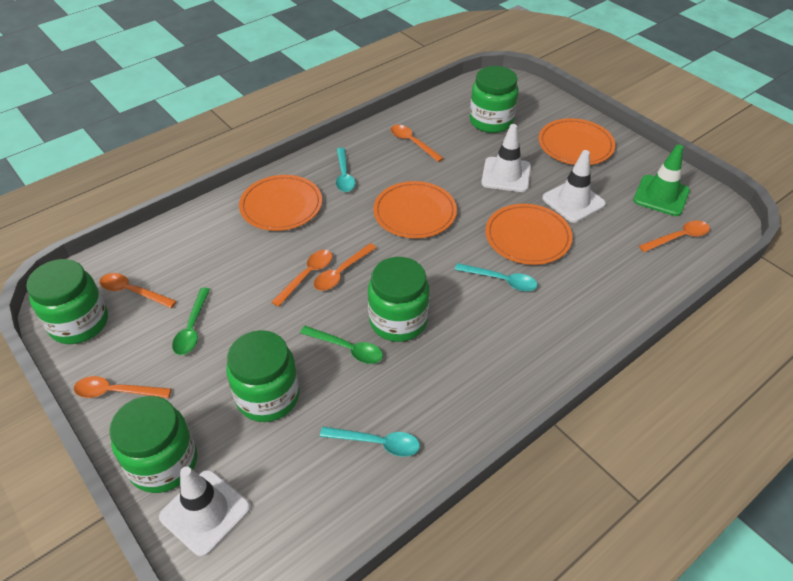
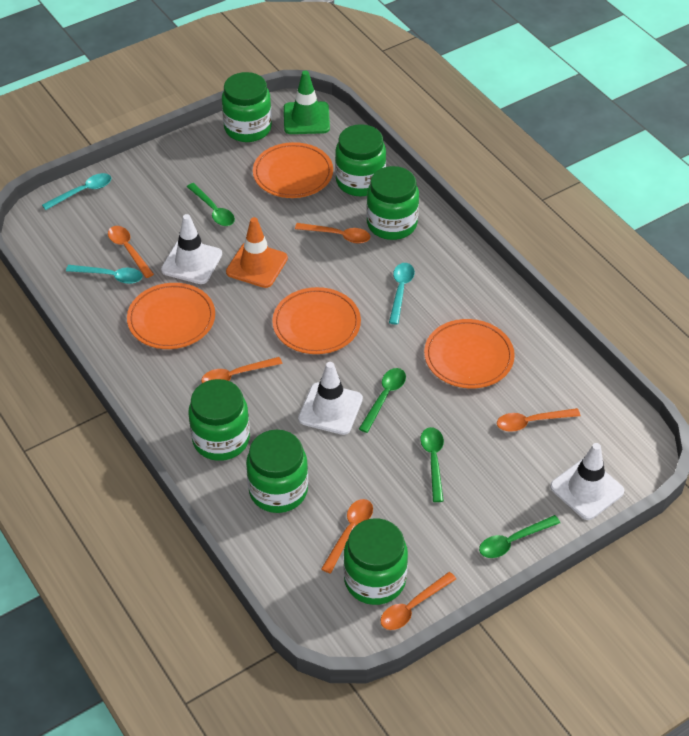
green jar: [26,259,108,344] [109,396,197,493] [226,330,300,422] [368,257,429,342] [470,66,518,133] = 5 -> [188,379,250,461] [222,72,272,142] [246,430,308,513] [335,124,386,196] [344,518,408,605] [367,166,419,240] = 6
green spoon: [172,288,210,355] [300,326,383,364] = 2 -> [187,183,235,226] [359,368,406,433] [420,427,444,502] [479,515,560,558] = 4
orange traffic cone: none = 0 -> [226,217,288,288] = 1

